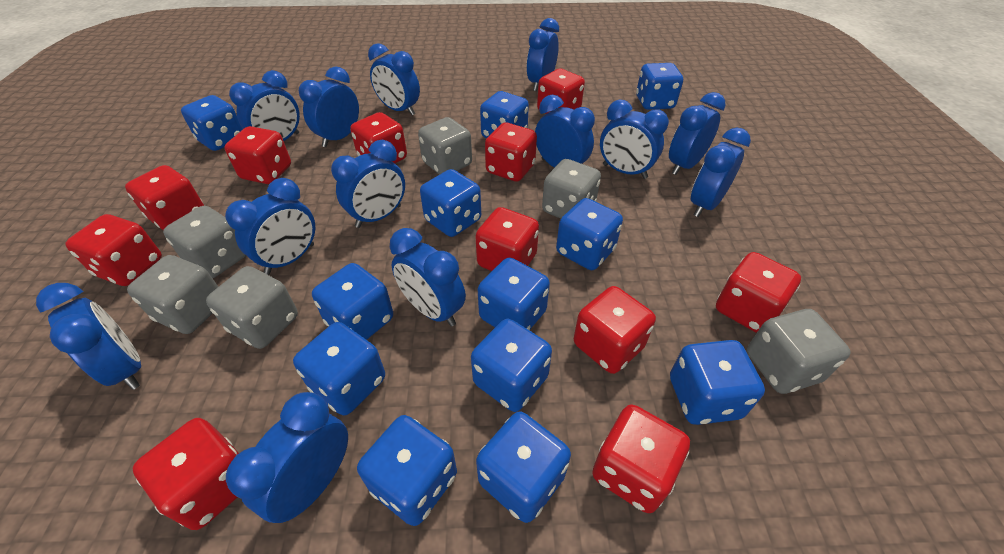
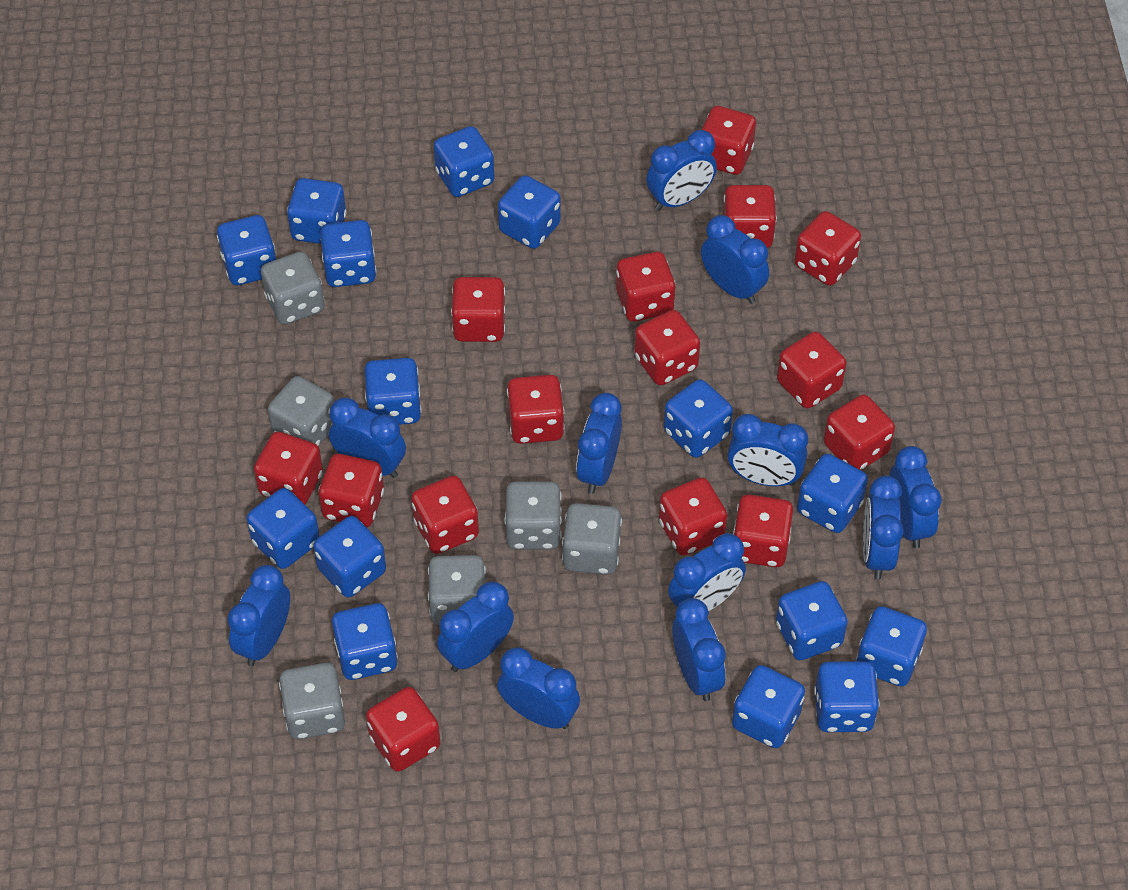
blue clock: [36,283,141,390] [225,178,315,275] [226,392,348,523] [229,70,300,141] [299,67,359,147] [331,140,405,228] [368,43,420,116] [390,228,466,327] [527,18,559,91] [535,95,595,168] [600,100,669,179] [669,92,726,175] [691,127,751,217] = 13 -> [227,565,290,666] [329,397,406,478] [437,581,514,672] [497,647,580,729] [576,393,622,494] [646,130,717,211] [668,533,746,611] [672,598,726,701] [701,215,769,304] [728,414,808,486] [863,475,904,579] [889,446,941,548] = 12
blue dice: [181,95,243,151] [293,322,385,416] [312,263,393,340] [357,415,457,526] [420,169,481,237] [471,319,552,412] [476,412,571,523] [478,258,550,330] [480,91,529,138] [556,198,623,270] [636,63,683,110] [670,340,765,425] = 12 -> [217,215,276,285] [247,488,320,569] [287,178,347,244] [313,516,386,597] [320,220,376,287] [332,603,398,680] [365,358,422,425] [434,126,494,197] [498,175,561,249] [664,379,733,458] [732,665,805,748] [776,581,848,660] [797,454,868,533] [814,661,879,732] [856,606,927,686] = 15
red dice: [65,214,162,286] [125,165,204,230] [132,418,239,530] [224,126,291,184] [350,112,407,163] [475,207,539,271] [485,122,537,182] [537,69,585,114] [574,286,656,374] [592,405,690,513] [716,252,801,333] = 11 -> [254,432,323,504] [318,454,384,527] [366,687,440,772] [411,476,479,554] [451,277,505,342] [507,375,564,444] [616,252,676,322] [634,310,700,385] [659,477,727,556] [702,106,756,175] [723,185,777,248] [733,494,793,567] [777,332,846,408] [795,211,861,286] [824,395,895,470] = 15

